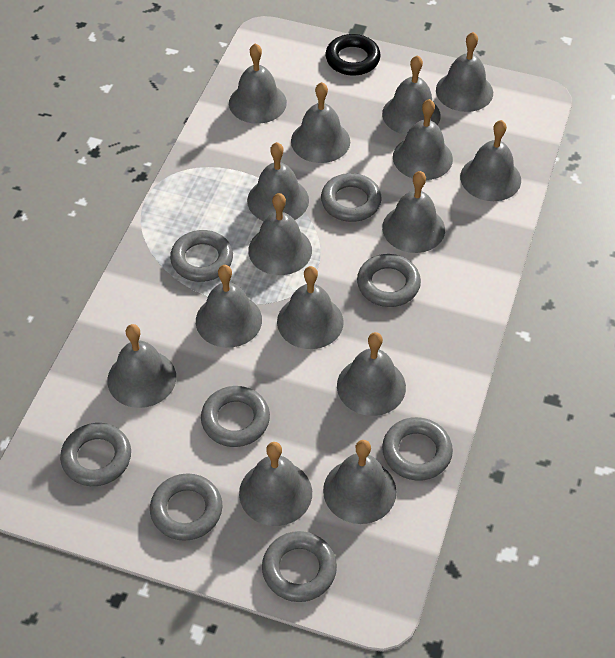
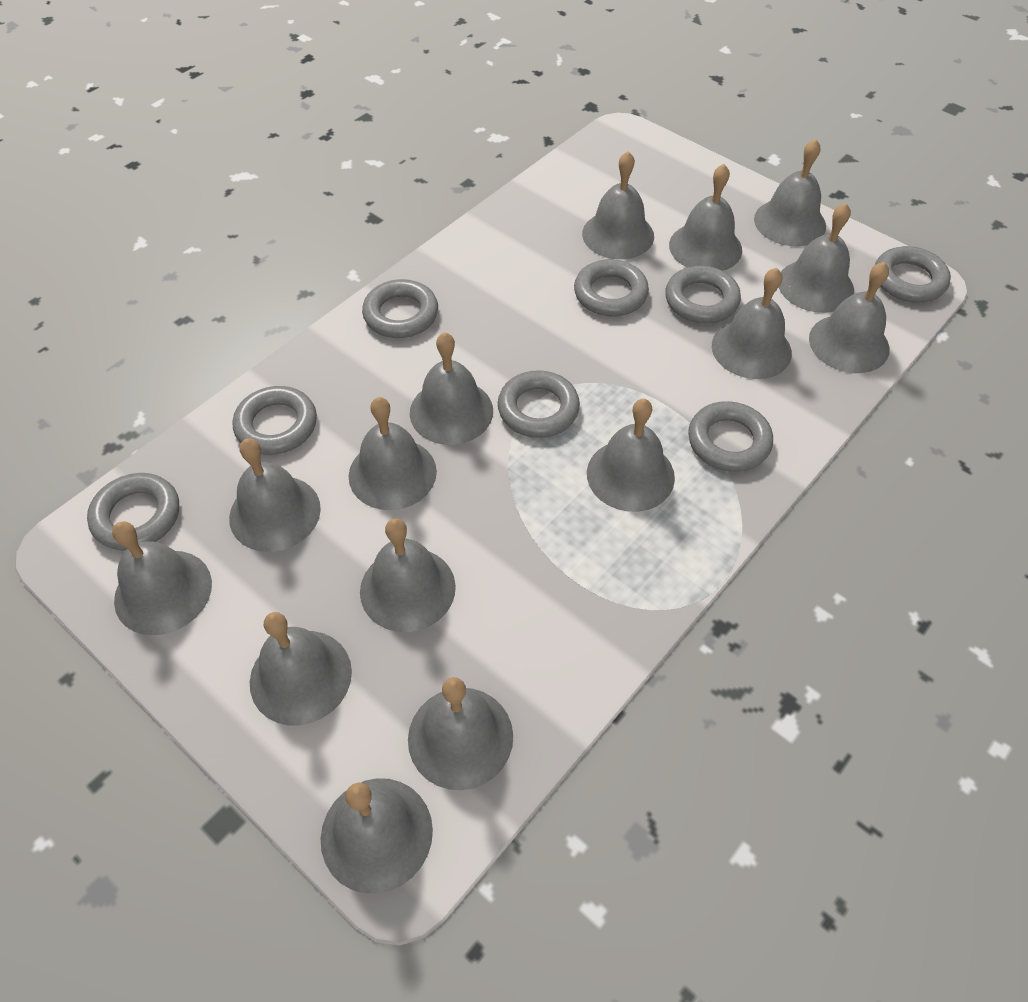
black ring: [326,34,381,76] = 1 -> none = 0

